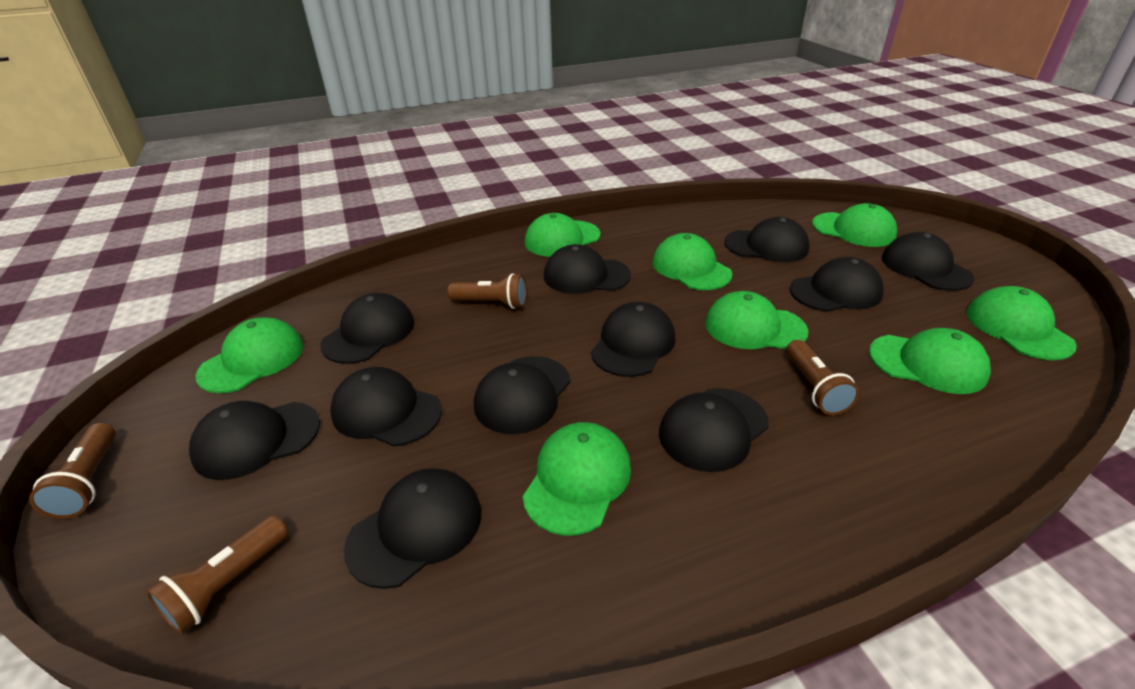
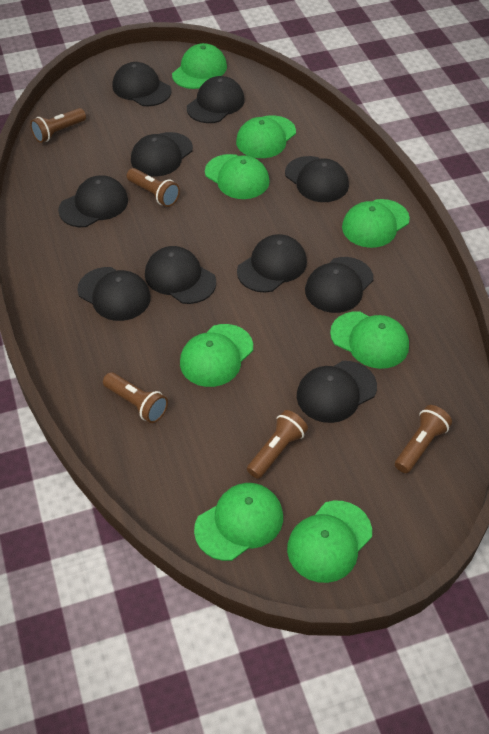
black cap: [189,401,320,480] [320,293,414,364] [330,367,442,447] [344,468,481,589] [474,356,570,434] [544,244,631,294] [591,302,676,377] [659,388,769,472] [724,217,809,262] [790,257,884,312] [882,232,974,291] = 11 -> [58,175,128,227] [77,267,151,321] [112,62,172,106] [131,132,193,176] [145,246,216,304] [187,76,245,123] [237,234,307,292] [285,156,349,202] [297,361,377,423] [305,257,373,313] = 10
brown flashlight: [29,423,116,518] [146,515,288,634] [448,273,527,309] [786,340,860,415] = 4 -> [30,108,86,143] [103,372,168,423] [127,168,180,207] [247,410,308,479] [395,405,452,473] = 5

